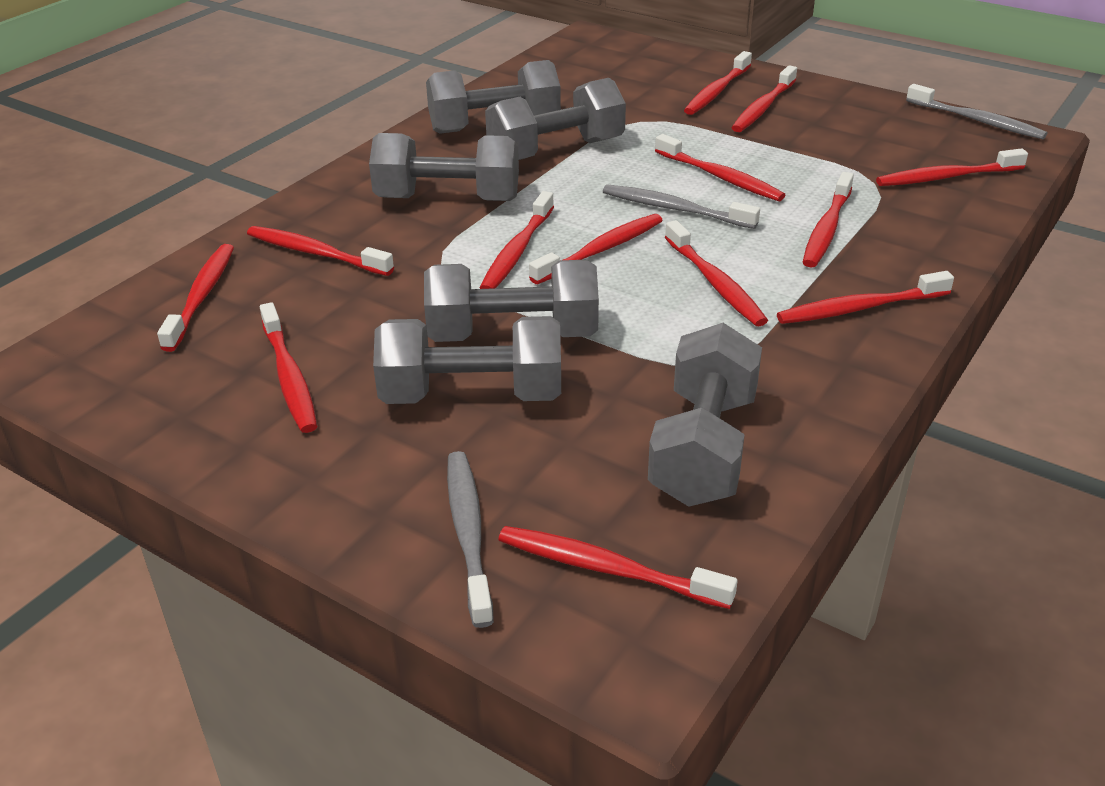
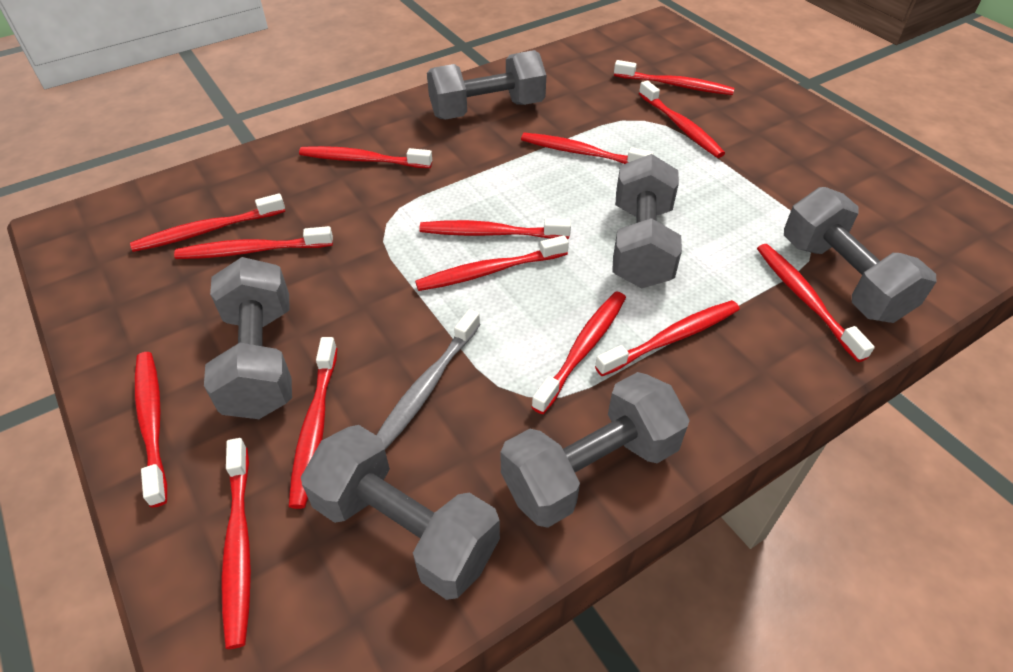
grey toothbrush: [447,451,494,628] [603,184,760,229] [906,84,1048,139] = 3 -> [376,309,481,450] = 1
red toothbrush: [157,244,234,352] [247,226,394,276] [260,302,318,433] [480,191,554,289] [498,526,738,609] [529,214,663,284] [655,134,785,201] [665,220,768,326] [684,51,752,115] [731,65,797,132] [777,271,954,324] [803,172,854,268] [876,148,1028,186] = 13 -> [130,193,285,252] [135,352,167,508] [174,226,333,259] [221,438,251,649] [289,337,337,509] [299,146,432,168] [415,235,569,291] [419,218,571,239] [521,133,654,164] [531,291,626,414] [595,300,740,376] [614,60,734,95] [639,80,725,158] [757,244,875,362] = 14

